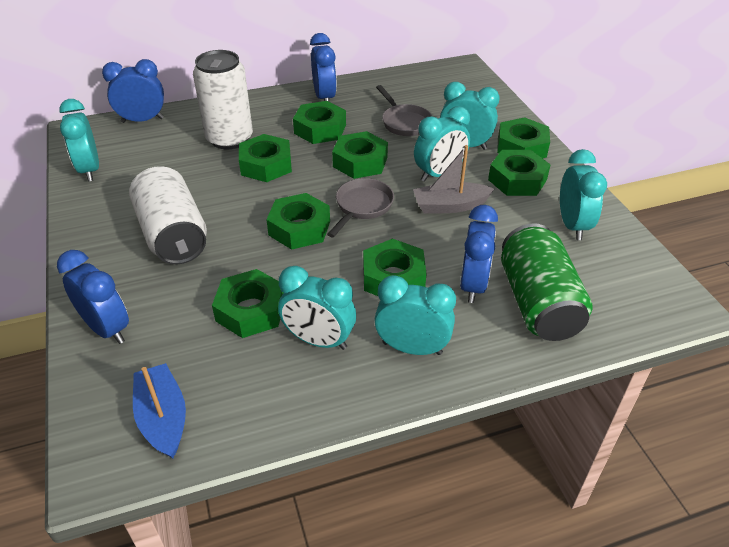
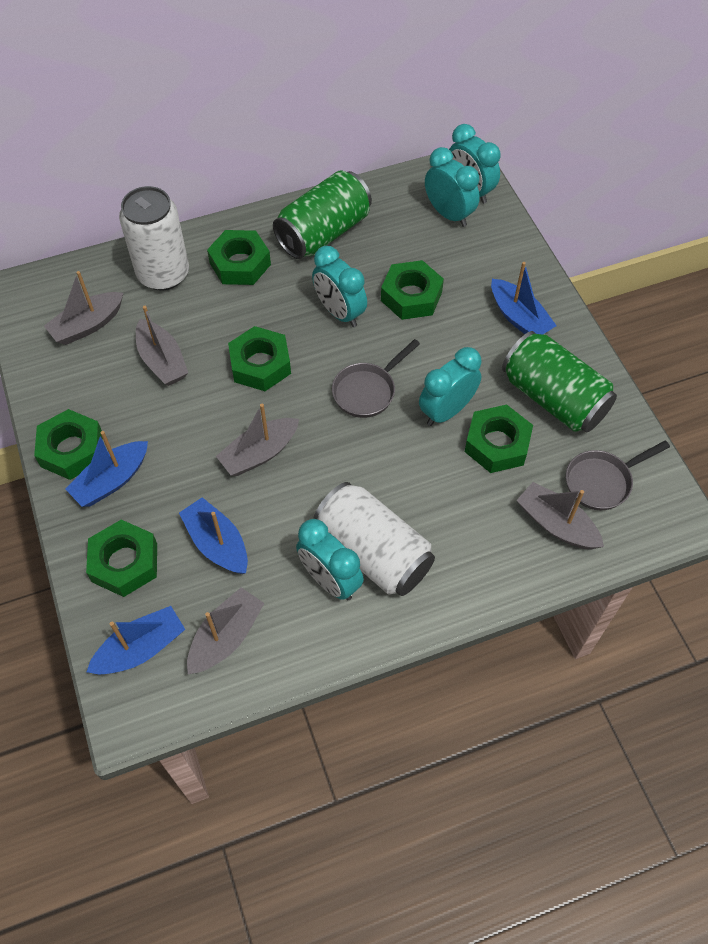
blue boat: [133,363,186,458] = 1 -> [65,431,148,507] [87,606,185,674] [179,497,248,574] [491,262,557,335] = 4
blue clock: [57,250,129,344] [102,59,164,123] [310,33,337,102] [460,205,498,303] = 4 -> none = 0
green can: [501,223,593,341] = 1 -> [273,170,372,259] [502,331,617,432] = 2
green nut: [212,269,283,338] [239,134,292,182] [266,193,330,250] [293,101,346,144] [332,131,388,179] [363,239,427,296] [488,150,551,196] [497,117,550,158] = 8 -> [34,409,103,480] [86,520,157,597] [207,230,271,285] [228,326,291,391] [381,260,444,320] [465,405,533,473] = 6
grey boat: [413,145,494,214] = 1 -> [44,271,123,345] [136,306,188,386] [187,587,264,674] [216,404,299,476] [516,482,604,549] = 5
turquoise clock: [59,99,99,182] [278,266,356,350] [375,275,456,355] [414,106,470,182] [440,82,500,150] [560,149,607,240] = 6 -> [296,519,364,600] [312,246,367,327] [419,347,481,426] [425,147,480,227] [449,124,501,204] = 5

